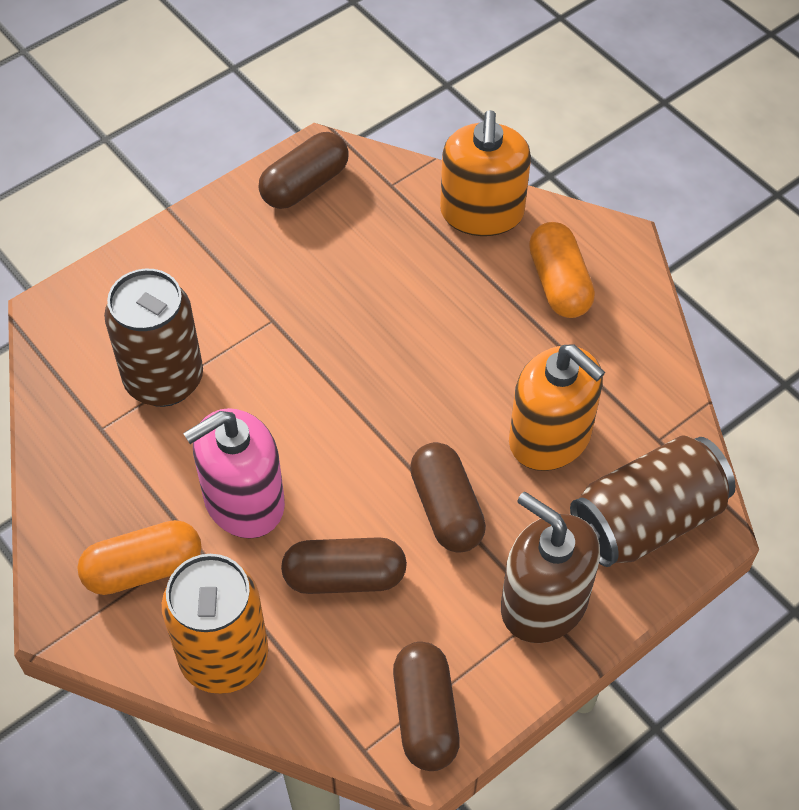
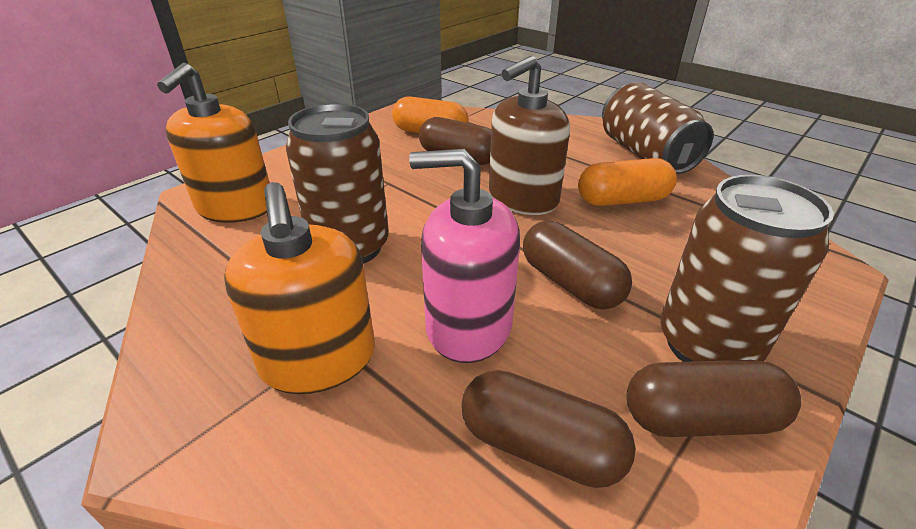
brown can: [104,269,203,407] [570,435,736,567] = 2 -> [286,103,389,264] [602,82,714,174] [660,175,834,362] = 3
orange can: [162,554,268,694] = 1 -> none = 0

